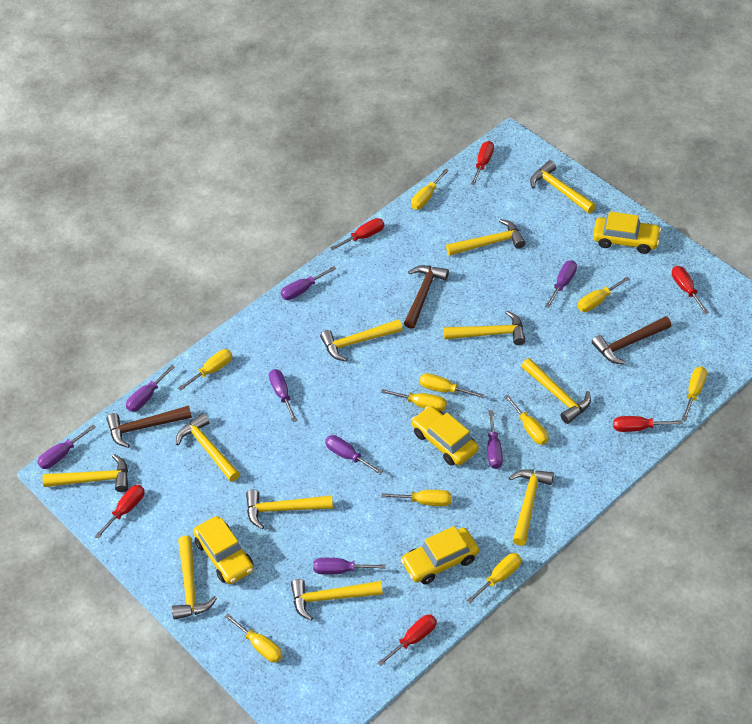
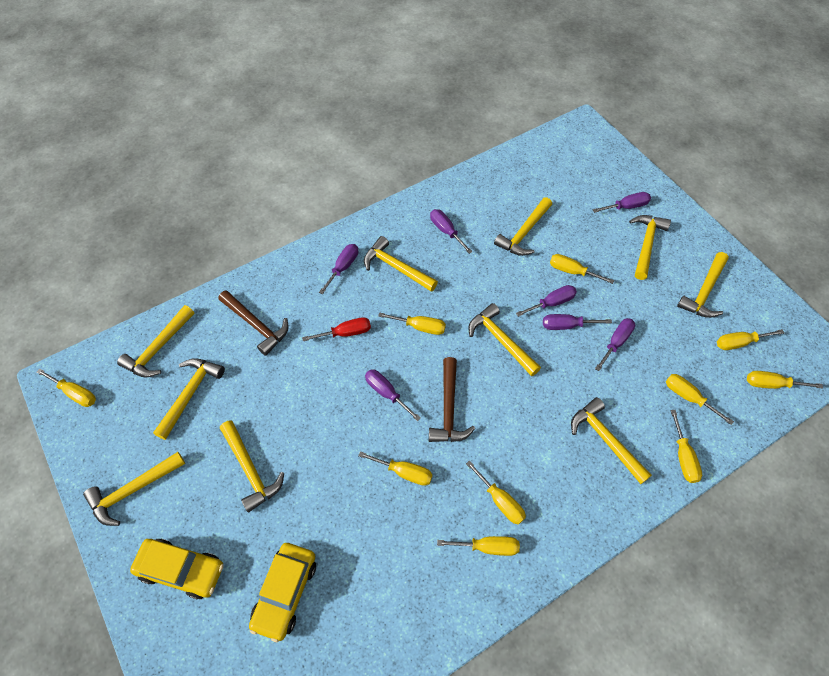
brown hammer: [106,405,192,448] [404,265,449,329] [592,316,672,364] = 3 -> [218,290,289,356] [429,357,475,442] = 2
purple screwdriver: [37,425,96,469] [126,365,175,412] [269,369,298,422] [281,266,336,300] [313,558,386,575] [325,435,383,474] [487,410,503,469] [546,260,577,308] = 8 -> [319,244,358,294] [365,369,421,421] [430,209,473,254] [516,285,577,317] [543,314,612,330] [593,192,651,213] [595,318,635,371] = 7
red screwdriver: [94,485,145,539] [330,218,384,250] [377,615,437,666] [471,141,494,185] [613,416,682,432] [672,266,709,314] = 6 -> [302,317,371,341] = 1
yellow car: [193,516,254,584] [401,526,479,585] [412,406,479,466] [593,212,661,254] = 4 -> [130,539,224,600] [249,543,316,642] = 2
yellow hammer: [43,454,128,492] [172,536,217,620] [176,413,240,482] [246,490,333,529] [291,579,383,621] [320,319,403,361] [444,311,526,345] [446,219,526,256] [509,469,554,546] [521,358,591,424] [530,160,596,213] = 11 -> [83,452,185,526] [117,305,195,377] [153,358,225,440] [220,420,284,512] [364,236,438,292] [468,303,541,376] [494,197,552,256] [571,397,652,484] [629,215,671,280] [677,252,729,318] = 10

